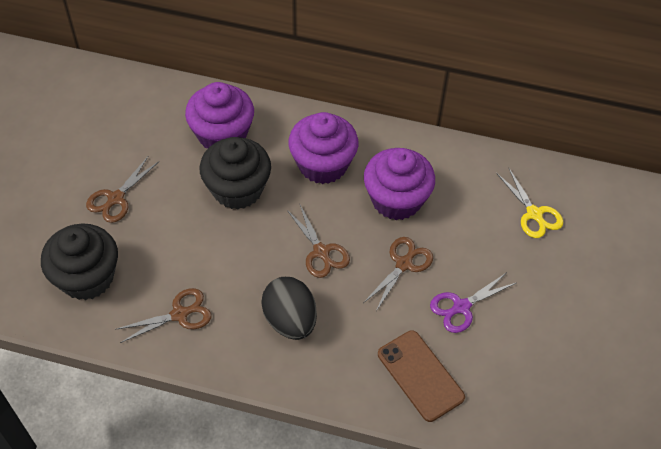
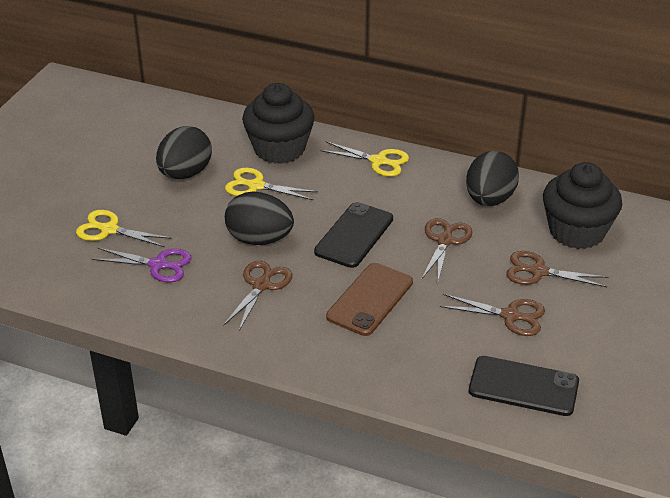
black egg: [261,277,317,340] = 1 -> [156,126,212,179] [225,192,294,245] [466,151,519,206] = 3
black phone: none = 0 -> [314,202,393,268] [469,356,579,416] = 2
purple cupcake: [185,82,254,148] [289,112,359,184] [364,148,435,220] = 3 -> none = 0
yellow scissors: [496,167,563,238] = 1 -> [76,210,172,247] [225,168,318,200] [320,142,409,177] = 3

